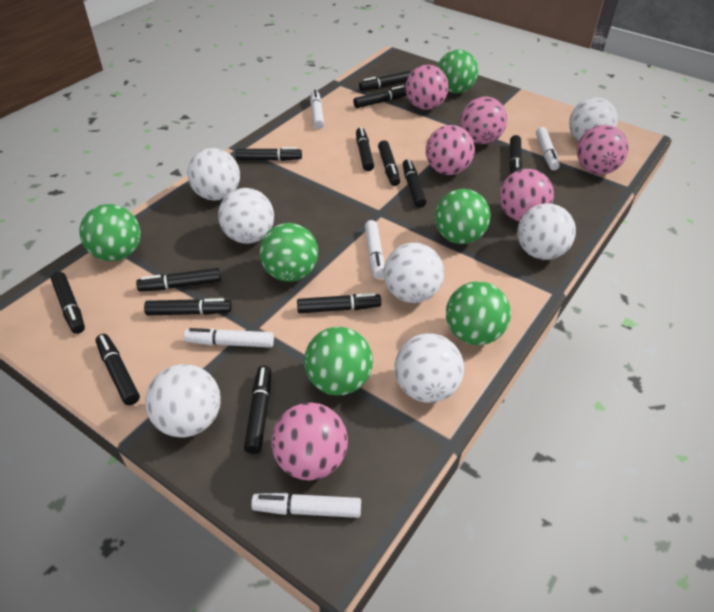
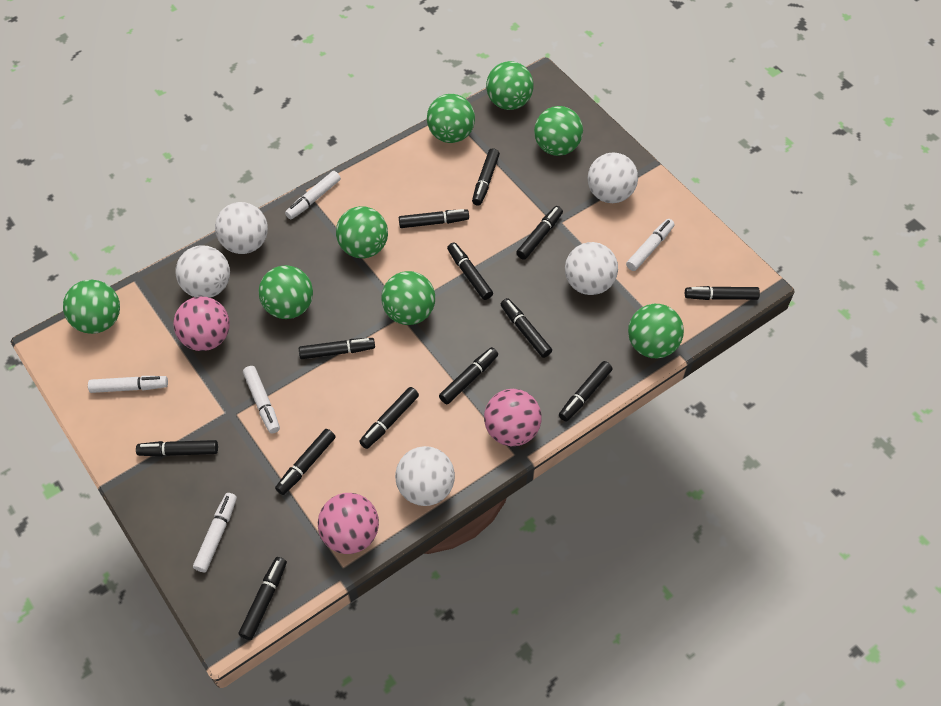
green ball: [79,204,141,261] [260,223,318,282] [304,327,373,396] [435,189,491,244] [437,49,478,93] [446,281,511,345] = 6 -> [63,280,120,334] [259,265,313,319] [336,206,388,258] [381,271,435,325] [427,94,475,143] [486,61,534,110] [534,106,583,156] [628,304,684,358] = 8
pink ball: [271,402,348,481] [406,65,449,110] [426,125,475,175] [461,96,507,144] [499,169,554,222] [577,125,629,175] = 6 -> [173,297,230,351] [318,493,379,554] [484,389,541,446] = 3
white ball: [145,364,221,437] [187,148,240,201] [218,188,274,244] [384,243,444,303] [395,333,464,403] [517,203,576,260] [569,97,618,141] = 7 -> [175,246,230,298] [215,202,268,254] [395,446,455,506] [565,242,618,295] [588,152,638,203] = 5

